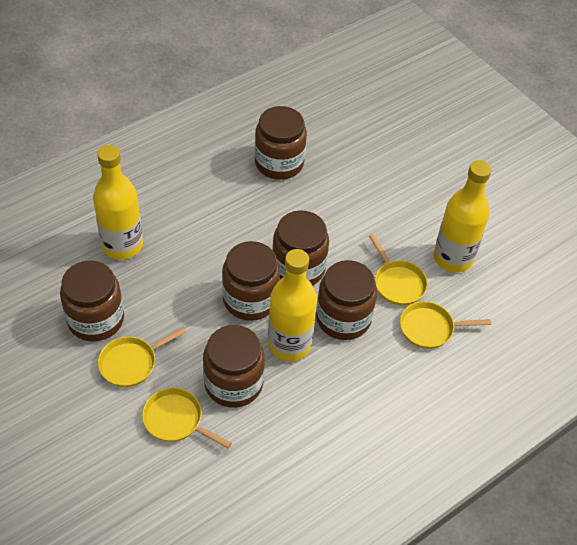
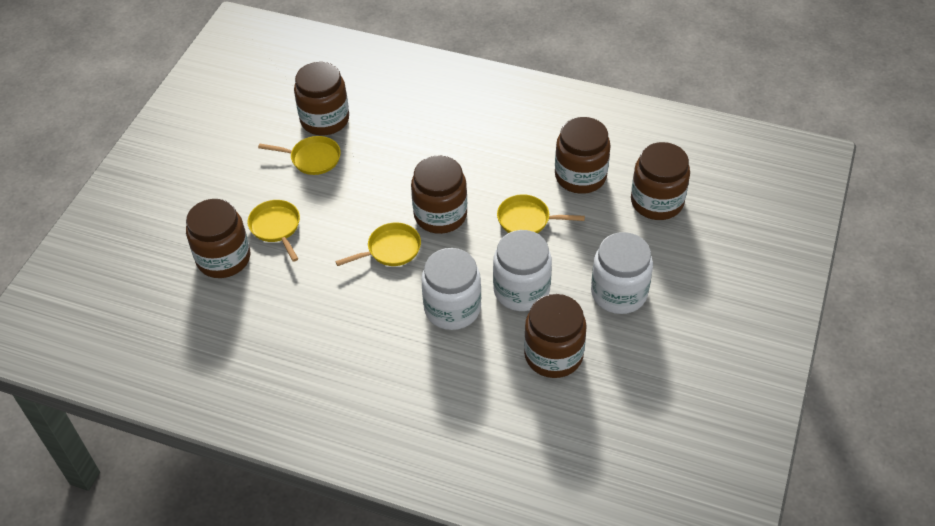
white jar: none = 0 -> [421,248,481,330] [493,230,552,311] [591,232,653,314] = 3
yellow bottle: [93,145,143,260] [268,249,317,361] [434,160,492,272] = 3 -> none = 0

